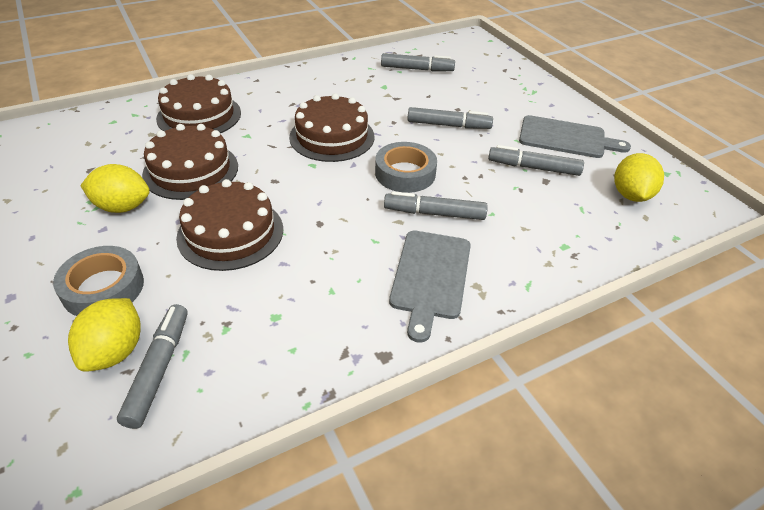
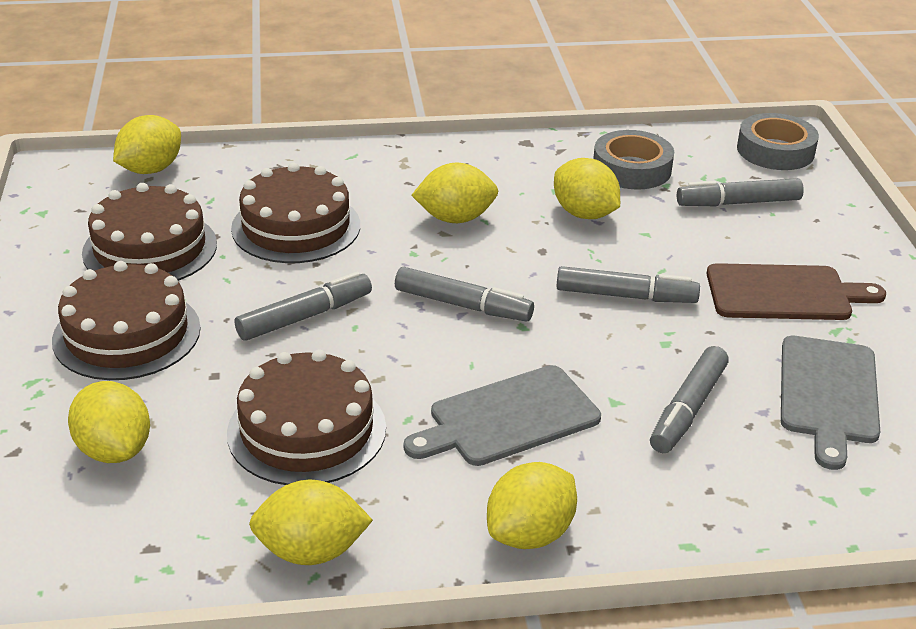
brown cutting board: none = 0 -> [707,263,886,320] = 1
yellow lemon: [68,298,141,372] [80,164,150,213] [614,153,664,202] = 3 -> [68,381,150,463] [113,115,181,174] [249,479,373,565] [411,163,498,223] [487,462,577,549] [554,158,620,219] = 6

